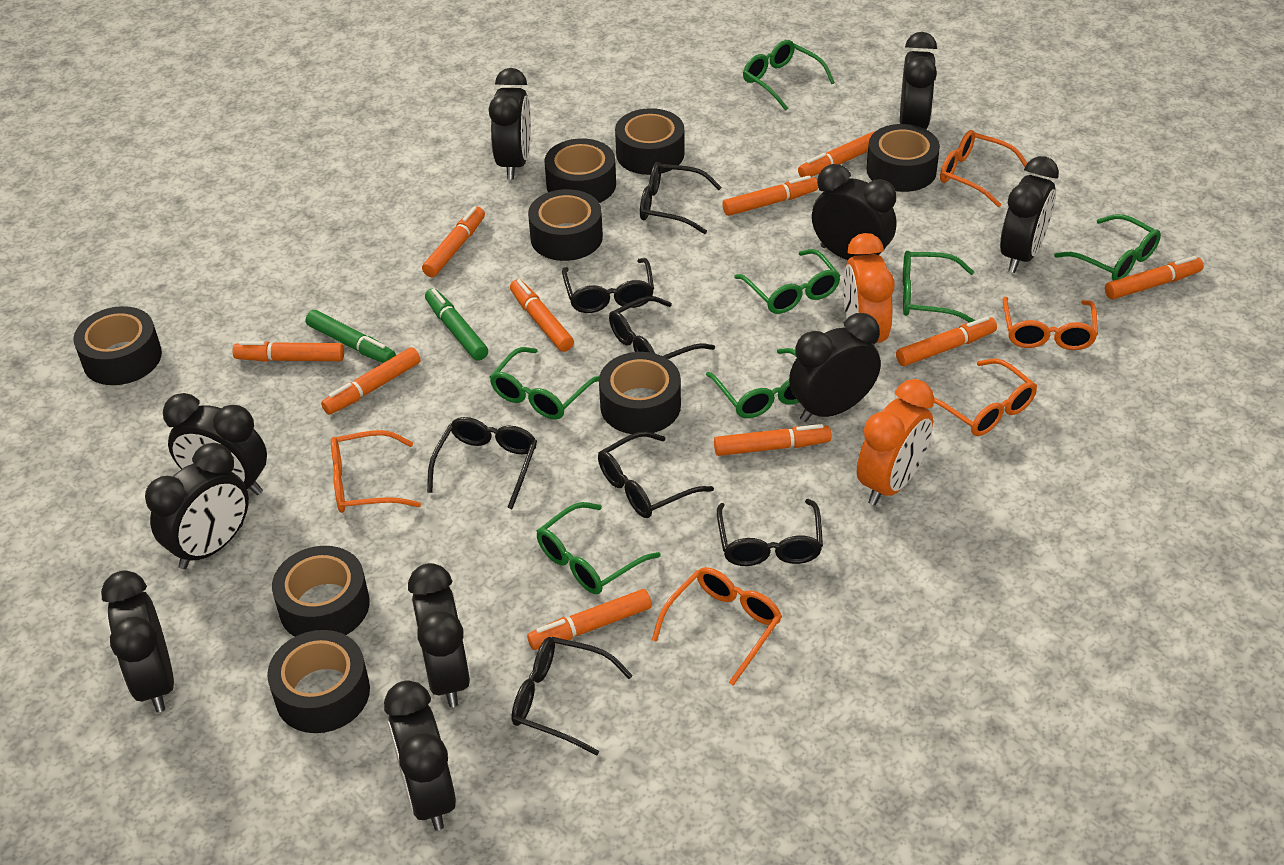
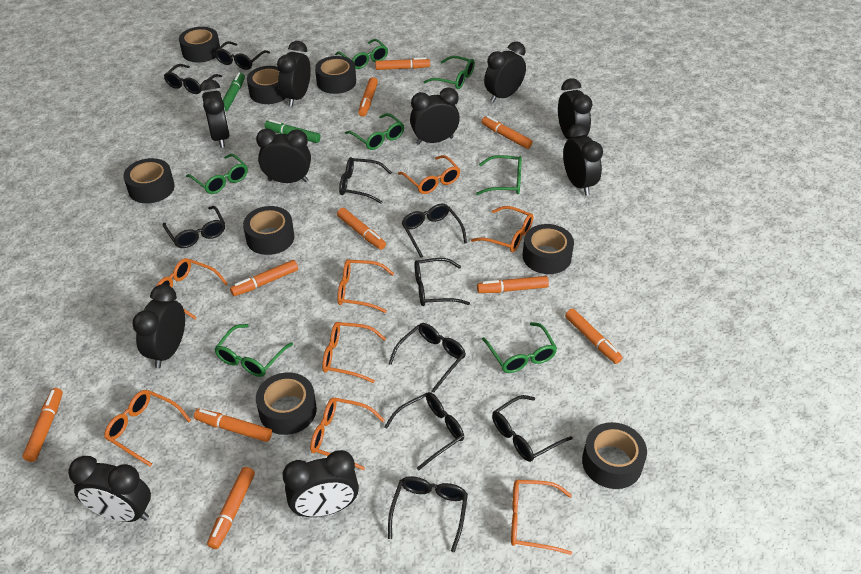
black glasses: [427,417,537,509] [512,637,633,756] [562,258,654,313] [598,431,714,518] [609,296,715,359] [640,162,722,234] [717,499,823,566] = 7 -> [163,206,225,248] [164,64,222,94] [215,41,270,70] [339,157,392,204] [384,392,464,471] [388,323,466,393] [388,476,468,552] [402,204,467,258] [414,258,470,306] [492,395,573,462] = 10
orange clock: [843,233,895,346] [857,379,934,506] = 2 -> none = 0
orange glasses: [331,430,421,513] [652,567,782,686] [934,359,1037,436] [940,130,1027,207] [1003,297,1098,350] = 5 -> [104,390,191,467] [156,258,228,319] [310,398,384,471] [322,322,386,383] [337,259,394,313] [398,155,460,194] [471,206,534,252] [511,480,572,555] = 8

